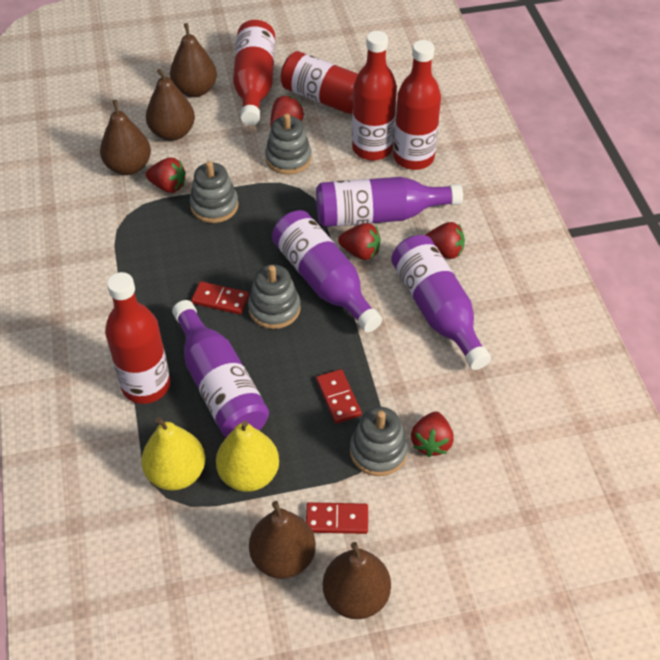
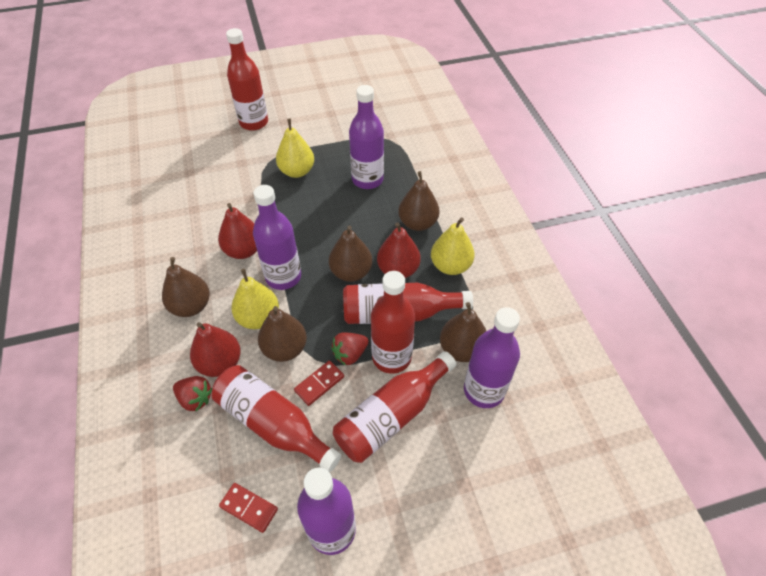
grey stacking toy: [190,161,239,223] [248,265,301,329] [265,114,312,174] [350,407,408,476] = 4 -> none = 0
red domino: [191,281,249,315] [306,502,368,534] [316,369,362,424] = 3 -> [219,483,278,533] [294,360,344,406] = 2
red pear: none = 0 -> [190,322,241,377] [218,203,257,259] [377,222,421,278] = 3
red strawberry: [146,158,186,193] [270,96,304,126] [338,223,381,260] [411,412,454,457] [425,222,465,259] = 5 -> [173,376,212,411] [331,332,369,366] = 2
yellow pear: [141,417,205,491] [216,421,279,492] = 2 -> [231,269,279,329] [276,119,314,178] [431,217,475,275] = 3

